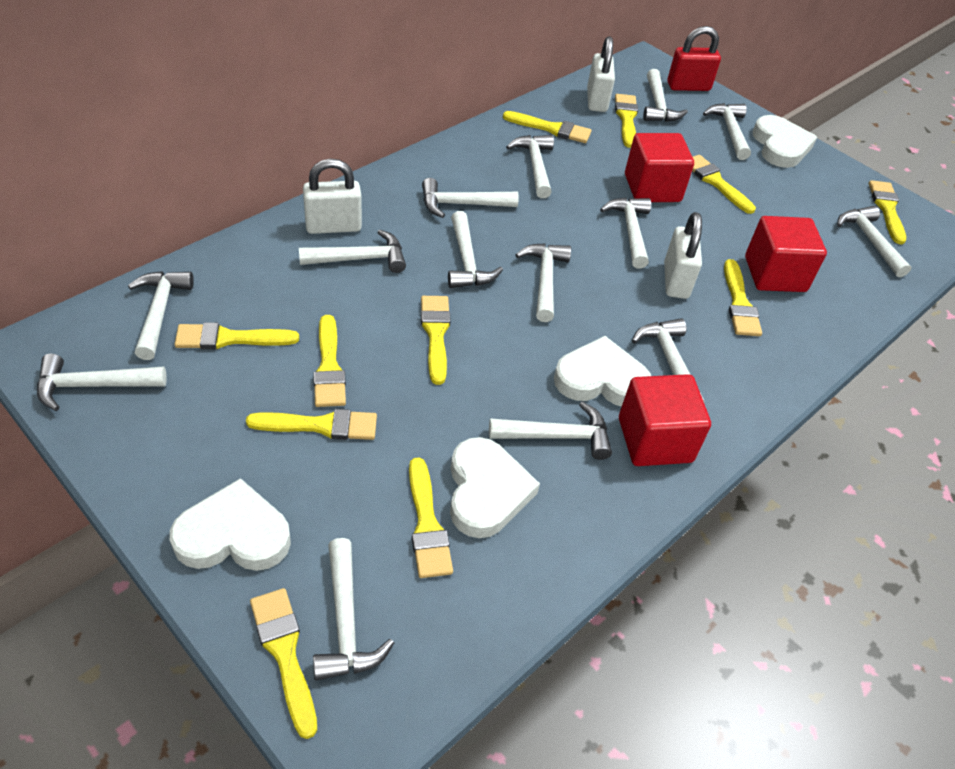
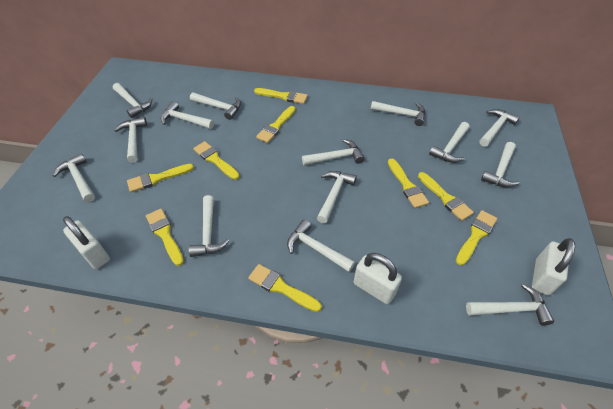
red cube: [619,374,711,466] [625,133,694,202] [745,216,827,292] = 3 -> none = 0
red padlock: [667,26,721,91] = 1 -> none = 0
white heart: [170,478,291,571] [450,437,540,538] [554,336,651,407] [752,115,817,168] = 4 -> none = 0
yellow brush: [175,322,299,349] [246,409,377,440] [250,588,317,739] [313,315,346,407] [409,458,453,578] [421,296,451,385] [503,111,592,143] [615,94,638,148] [692,155,756,214] [724,259,762,336] [869,180,906,244] = 11 -> [127,164,194,192] [146,209,184,266] [193,141,240,180] [248,264,322,312] [254,88,308,104] [256,106,296,143] [388,158,429,208] [418,172,474,221] [456,210,497,265] = 9

